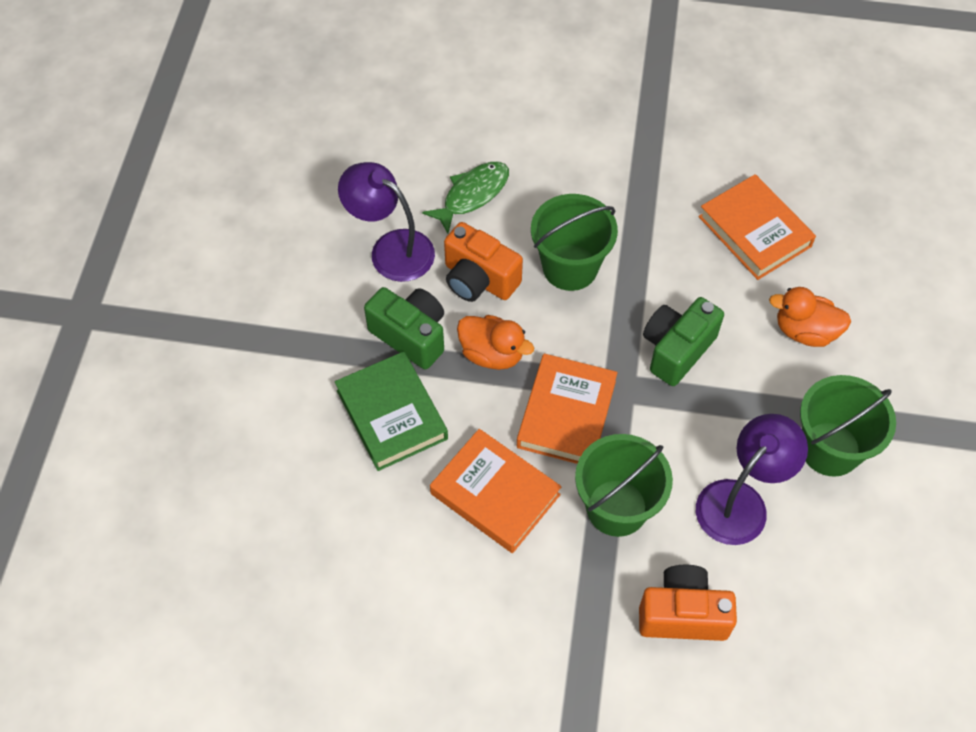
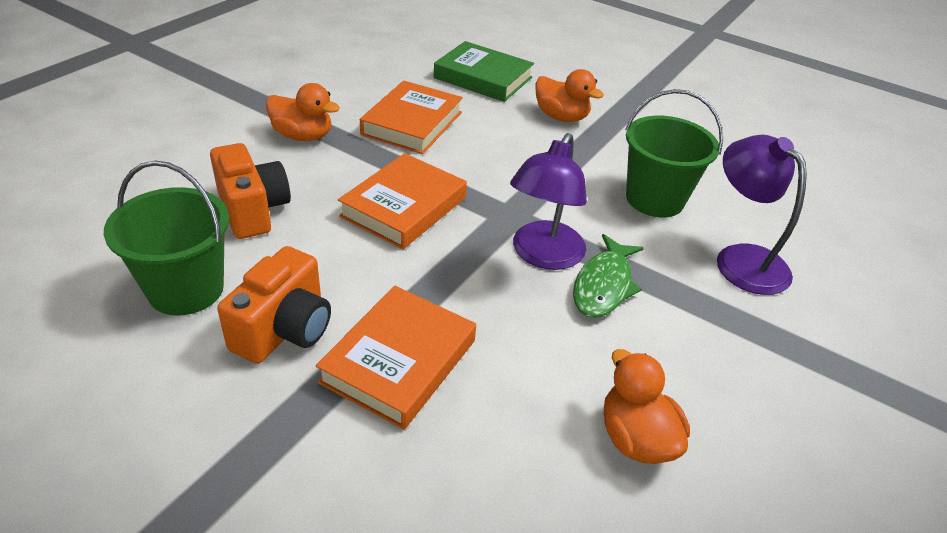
green bucket: [531,194,618,291] [575,434,673,537] [800,375,896,477] = 3 -> [104,160,229,316] [625,89,723,217] = 2
green camera: [364,287,444,370] [643,297,724,386] = 2 -> none = 0
orange duck: [457,315,534,370] [769,287,851,347] = 2 -> [266,83,340,141] [535,69,604,122] [604,349,690,464] = 3

